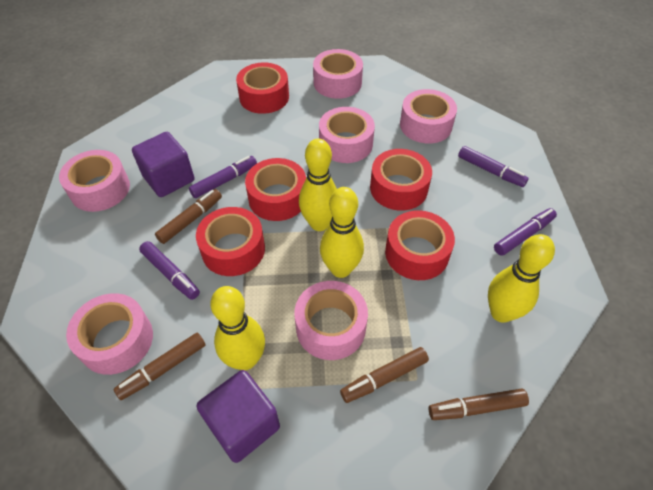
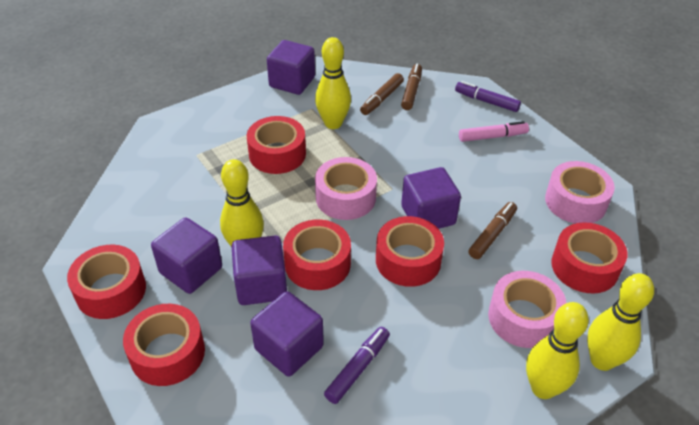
brown marker: [113,333,206,400] [155,189,222,244] [340,347,429,403] [429,388,529,420] = 4 -> [360,73,404,115] [401,64,422,110] [468,202,517,259] = 3
pink marker: none = 0 -> [459,121,529,142] = 1
pink tape: [59,150,130,212] [66,293,153,375] [294,281,368,360] [313,49,363,99] [319,107,375,163] [400,89,457,143] = 6 -> [315,157,377,220] [488,271,566,348] [545,161,615,224] = 3
purple cube: [132,132,195,197] [197,370,280,463] = 2 -> [151,217,222,294] [231,236,287,305] [250,291,324,376] [267,40,315,95] [401,167,461,229] = 5
purple marker: [139,241,200,300] [189,156,257,198] [458,146,529,187] [494,208,557,256] = 4 -> [324,327,390,404] [455,81,521,112] = 2
red tape: [196,207,265,276] [236,63,289,114] [245,158,306,221] [370,149,432,211] [385,210,455,280] = 5 -> [67,245,146,319] [123,304,205,386] [247,116,306,174] [283,219,351,290] [376,216,444,287] [551,222,627,294] = 6

